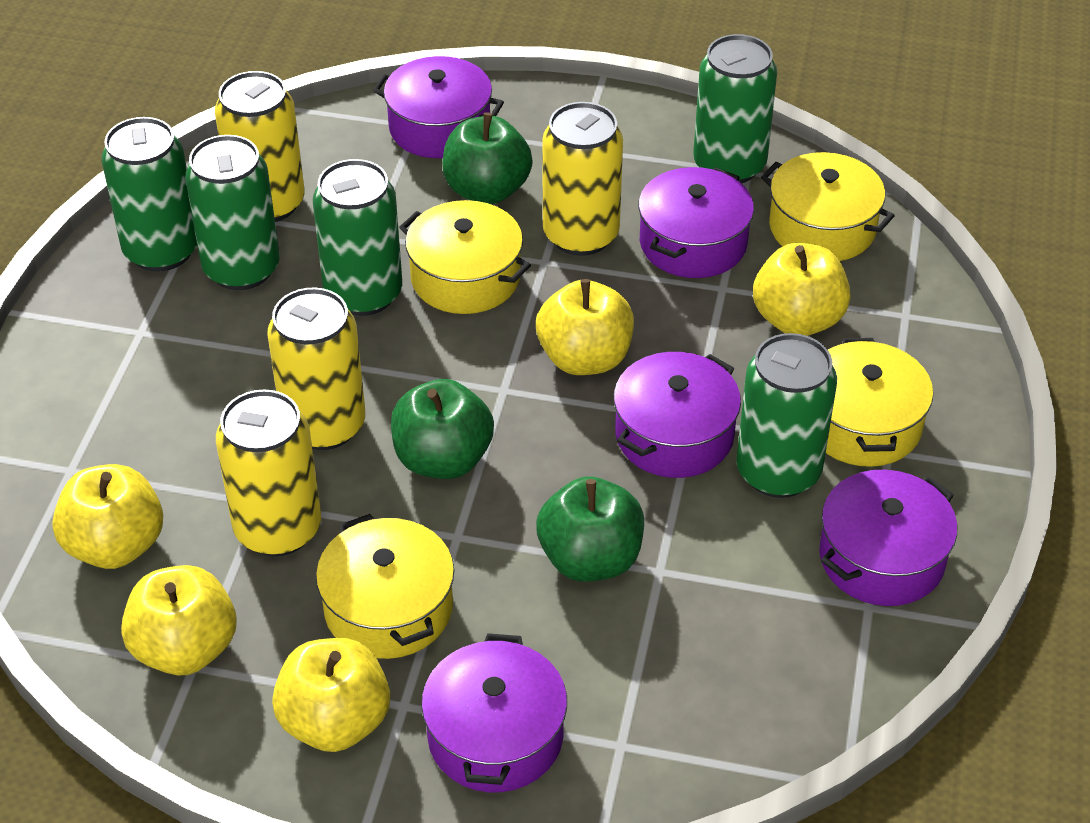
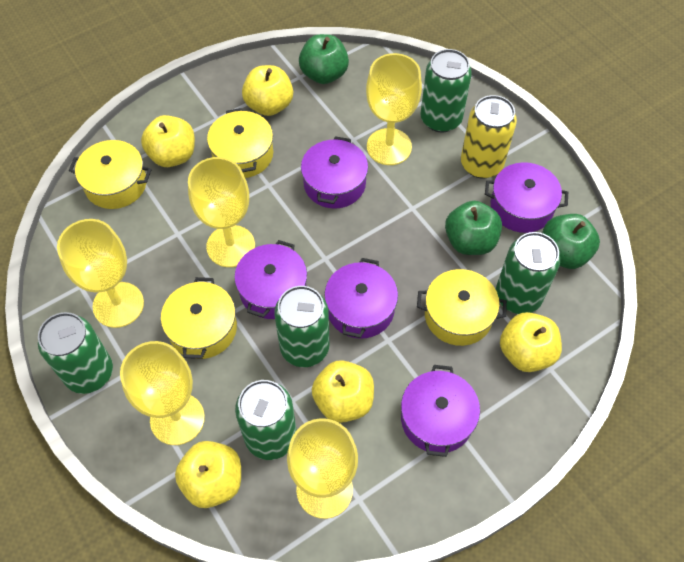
yellow can: [215,71,305,222] [216,390,321,556] [267,288,365,450] [543,102,623,256] = 4 -> [461,95,517,178] = 1
yellow goblet: none = 0 -> [57,219,144,328] [120,341,205,445] [188,157,255,267] [287,418,358,519] [366,53,422,165] = 5

